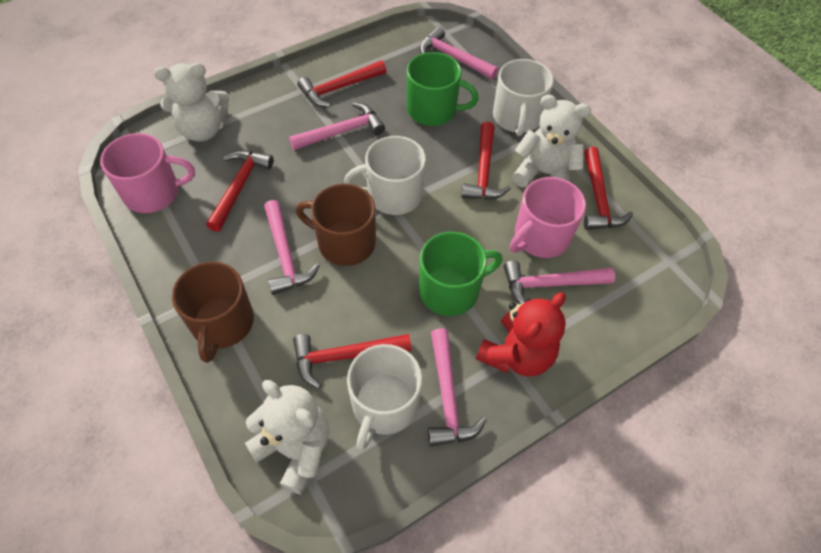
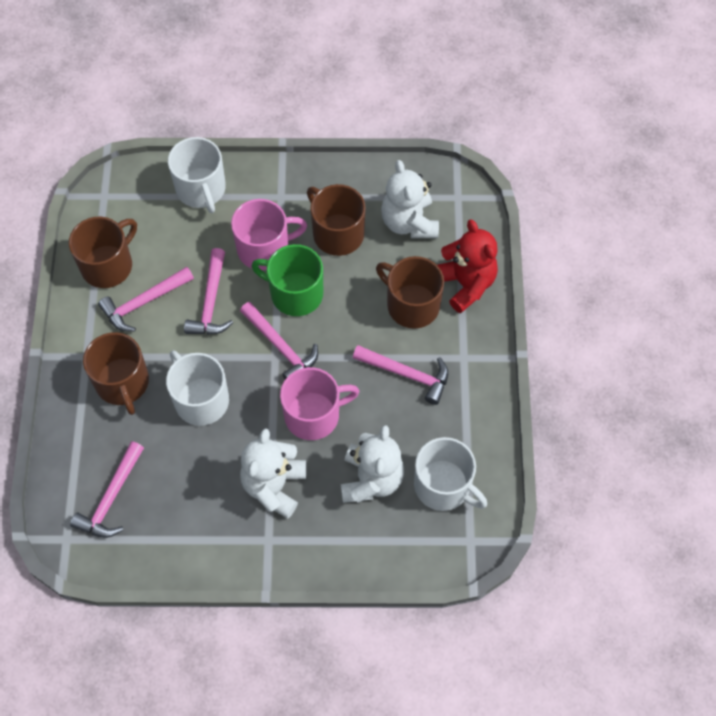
brown mug: [172,262,254,363] [296,184,376,266] = 2 -> [69,216,137,288] [83,332,149,415] [307,184,366,256] [376,256,444,329] = 4
green mug: [407,52,479,126] [419,232,503,316] = 2 -> [252,244,323,316] = 1
red hammer: [206,150,274,232] [293,334,411,388] [297,60,387,107] [461,122,511,200] [584,147,633,230] = 5 -> none = 0

